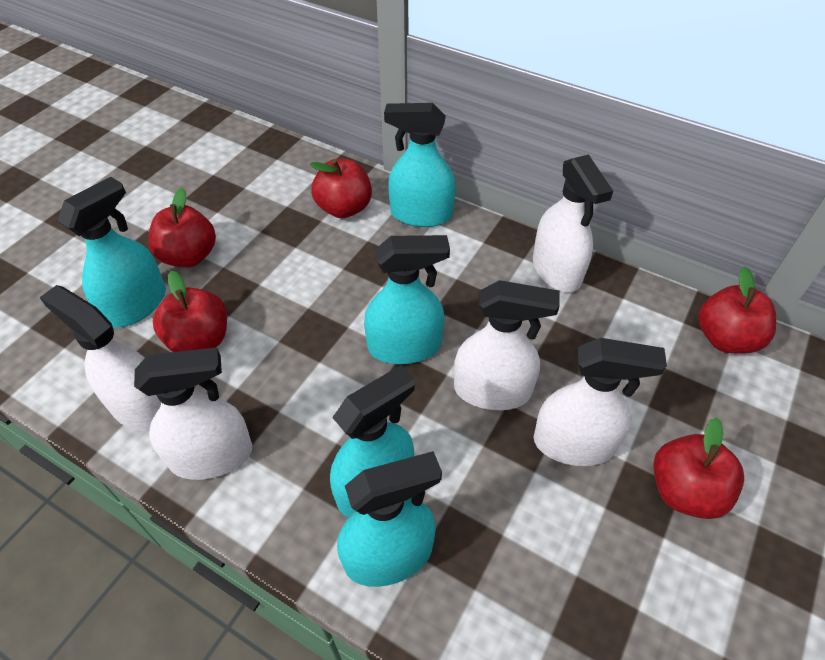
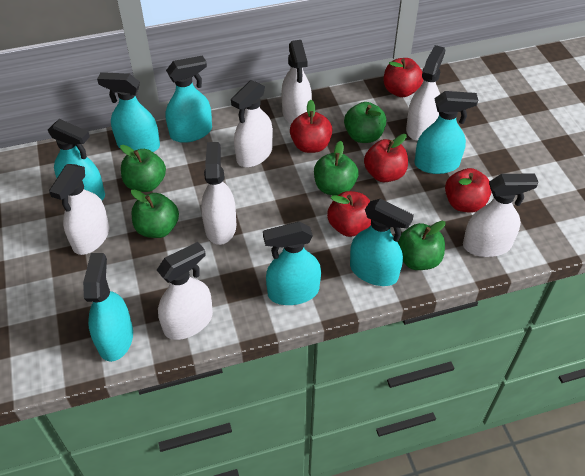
green apple: none = 0 -> [120,145,166,192] [131,189,179,238] [314,141,359,195] [344,102,387,143] [398,221,446,270] = 5
turquoise spray bottle: [58,177,166,328] [330,365,415,517] [337,451,442,587] [364,235,450,364] [384,103,456,227] = 5 -> [48,119,105,200] [83,253,133,362] [97,72,160,152] [165,55,212,143] [263,222,321,305] [350,198,414,286] [415,91,478,174] = 7
white spray bottle: [40,285,161,432] [134,347,252,480] [454,280,560,410] [533,155,613,292] [534,338,667,466] = 5 -> [49,164,109,255] [157,242,213,340] [201,142,236,245] [231,80,273,167] [281,40,312,124] [406,45,445,141] [463,174,538,257] = 7

